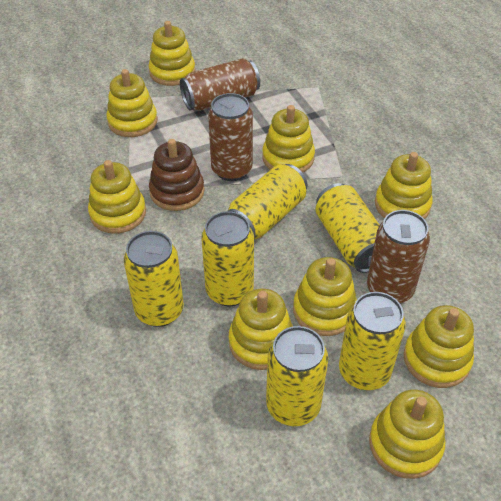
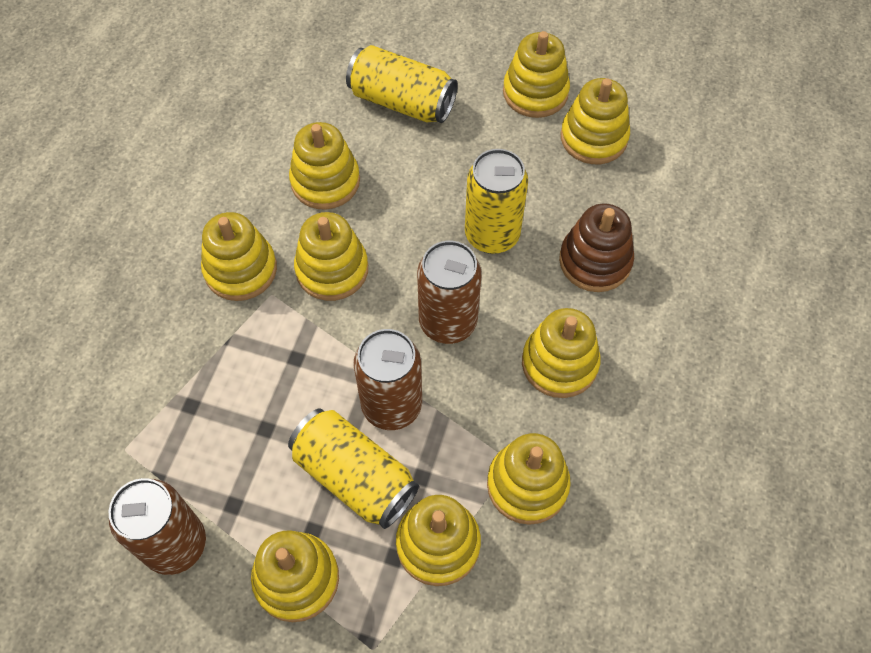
yellow can: [124,231,184,327] [201,211,254,306] [228,164,308,239] [266,326,328,426] [315,183,379,273] [339,292,406,390] = 6 -> [288,408,419,529] [346,45,458,123] [465,149,528,254] = 3

